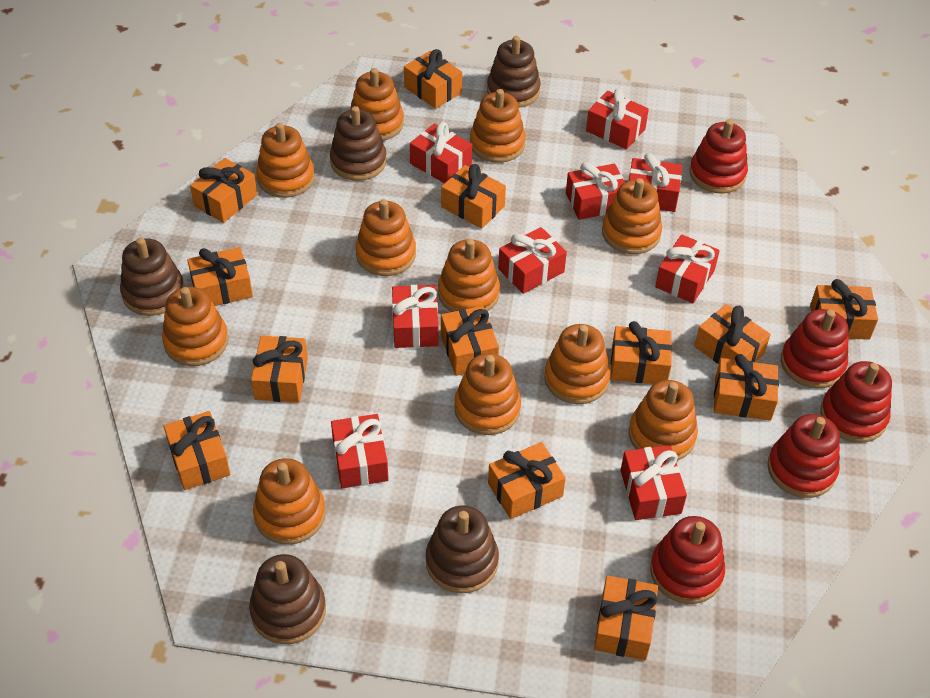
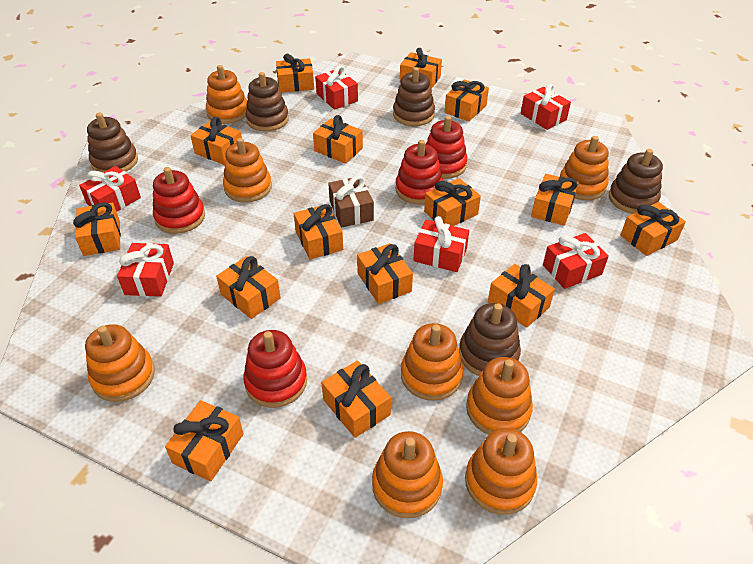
brown gift: none = 0 -> [328,175,374,228] = 1
orange gift: [164,411,231,490] [187,247,253,306] [190,158,257,223] [251,336,308,403] [404,49,462,109] [441,164,506,229] [441,306,499,376] [488,442,566,519] [594,575,658,660] [611,321,672,384] [694,304,771,364] [714,354,779,421] [810,279,878,340] = 13 -> [73,202,121,256] [165,400,243,481] [190,117,242,165] [216,256,281,319] [276,54,314,93] [294,204,343,260] [313,115,363,164] [321,360,391,438] [357,243,413,304] [400,48,442,89] [424,178,481,226] [445,79,489,122] [488,264,555,328] [531,174,579,226] [621,202,686,256] = 15
orange stacking toy: [162,287,228,366] [253,458,326,545] [256,123,315,198] [350,68,404,141] [355,199,416,276] [438,239,500,312] [454,353,521,435] [470,89,526,163] [544,324,610,404] [602,178,662,254] [629,380,698,461] = 11 -> [85,324,155,402] [206,65,247,124] [223,138,272,203] [372,431,443,518] [401,323,463,401] [465,428,537,515] [466,357,533,435] [560,136,609,200] = 8
red gift: [331,414,389,488] [392,285,439,348] [410,122,472,184] [498,227,567,294] [566,162,625,220] [586,89,649,149] [620,445,687,520] [628,153,682,212] [655,234,720,303] = 9 -> [79,166,141,212] [117,243,174,297] [315,66,358,110] [413,216,469,272] [521,84,571,130] [543,233,609,289] = 6
red stacking toy: [650,516,725,604] [689,119,748,194] [767,414,840,498] [781,309,849,389] [820,361,892,443] = 5 -> [153,167,205,234] [243,330,307,408] [395,140,443,205] [426,116,468,179] = 4

